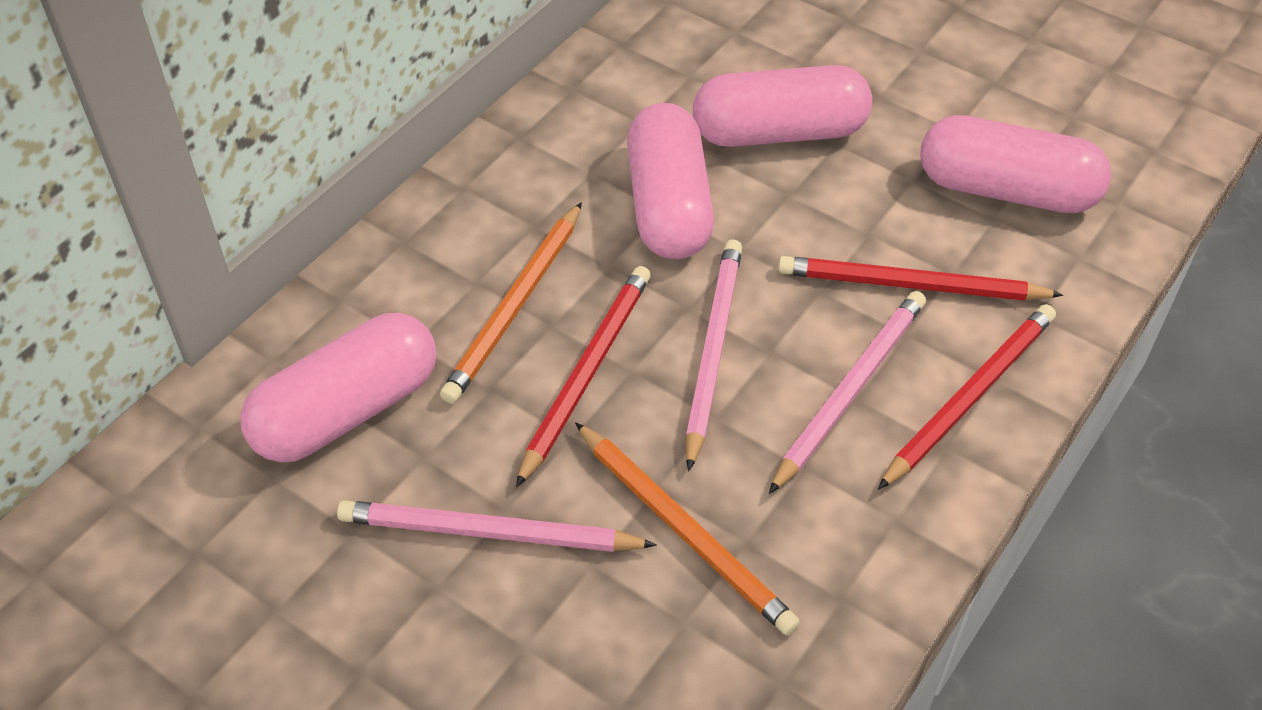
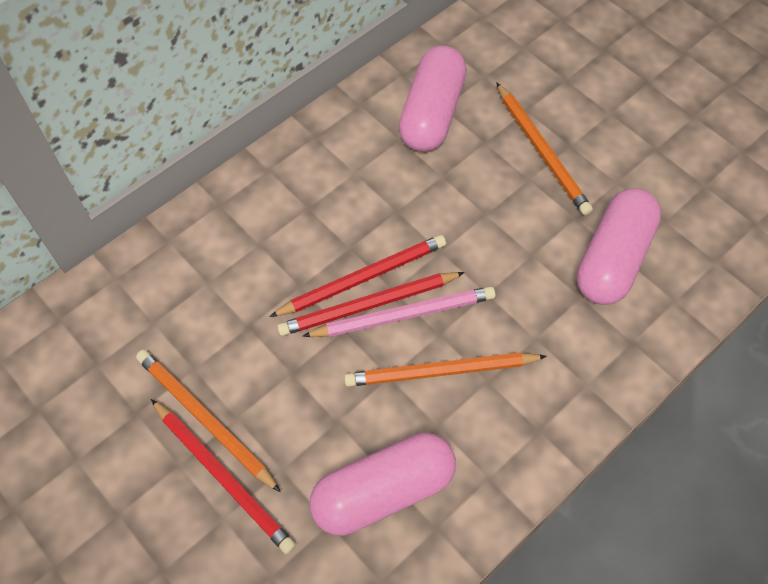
orange pencil: [440,202,582,404] [575,422,800,635] = 2 -> [136,350,281,492] [344,352,547,387] [496,82,593,215] = 3
pink capsule: [240,313,437,463] [627,103,714,259] [693,65,872,147] [920,115,1111,213] = 4 -> [310,433,456,536] [399,46,466,152] [577,188,661,305] = 3
pink pencil: [337,500,657,552] [685,239,742,471] [769,291,926,494] = 3 -> [303,286,496,337] = 1

